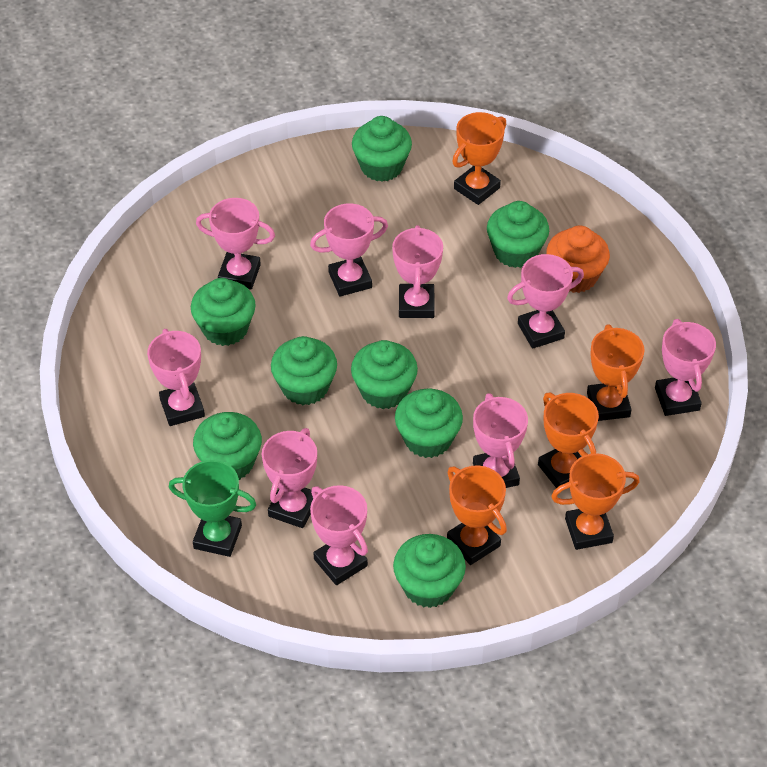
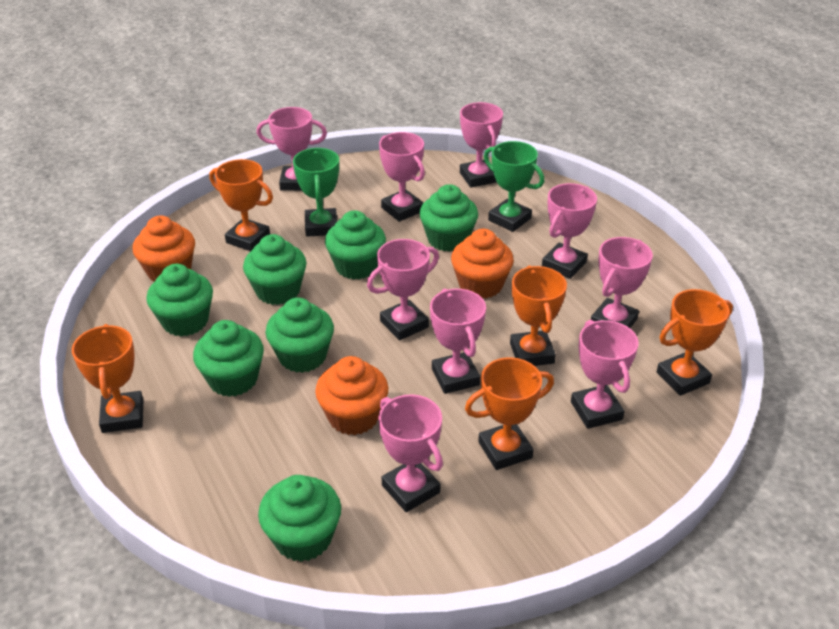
green cupcake: [191,278,256,346] [193,412,262,480] [271,336,337,405] [351,340,418,409] [352,116,412,182] [393,534,466,608] [395,388,463,458] [487,201,549,268] = 8 -> [146,264,213,336] [193,320,264,397] [243,234,307,305] [258,475,341,562] [266,297,334,373] [325,210,386,280] [419,184,478,252] = 7
green trophy: [169,460,256,557] = 1 -> [293,148,339,237] [484,141,544,232] = 2
orange cupcake: [546,225,610,293] = 1 -> [133,216,195,282] [315,356,388,435] [451,229,514,299] = 3

